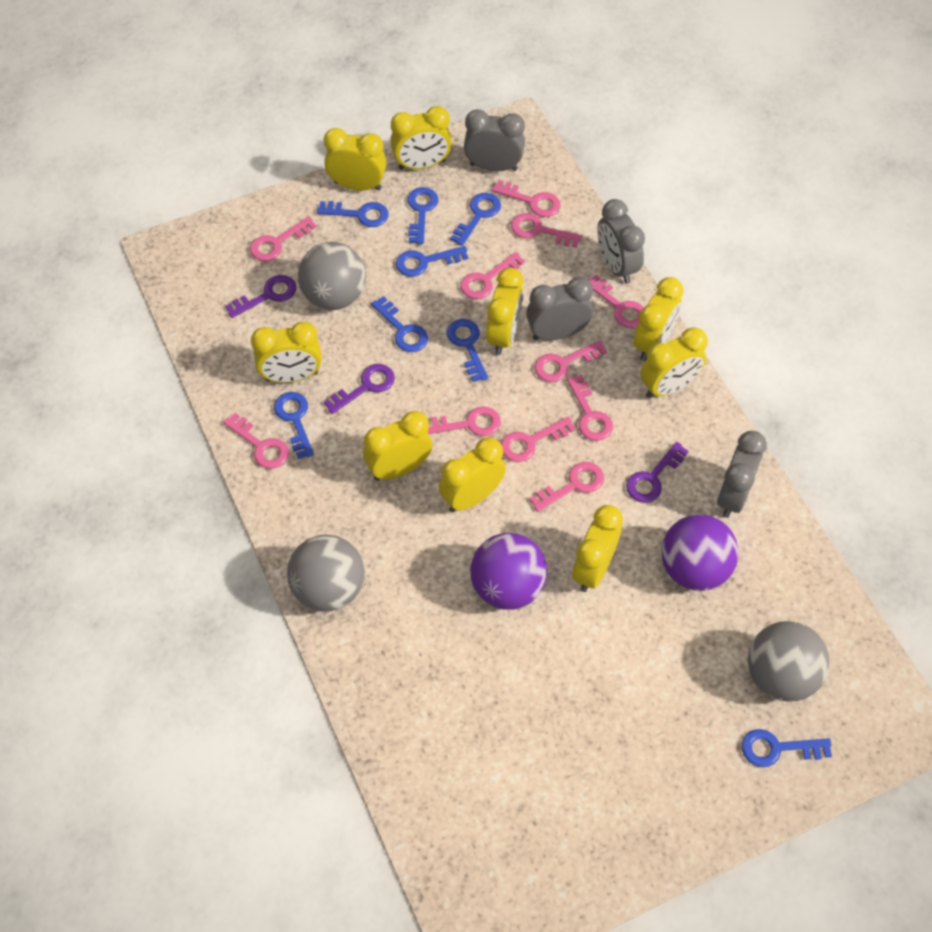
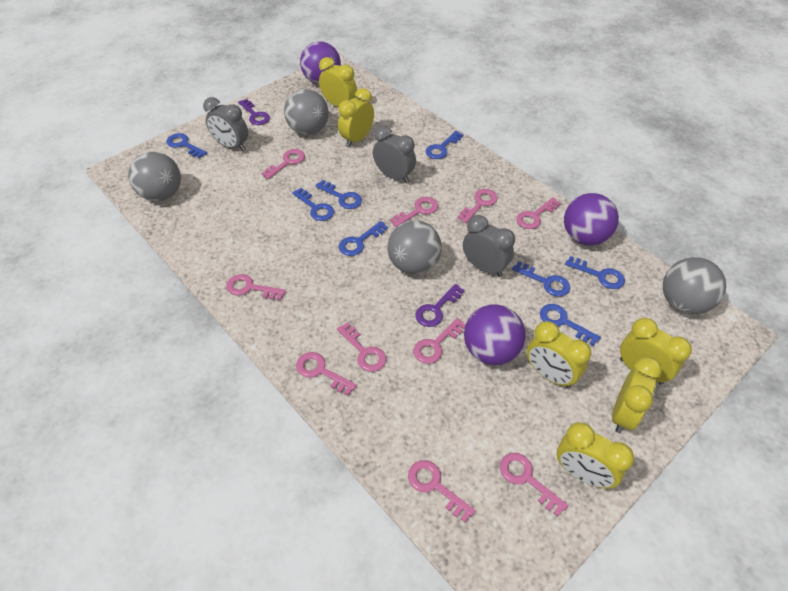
grey ball: [287,534,364,612] [298,242,366,310] [748,621,830,702] = 3 -> [128,152,181,201] [284,89,329,135] [388,220,442,274] [663,257,726,314] = 4
grey clock: [464,109,525,171] [526,277,593,340] [597,199,645,284] [717,431,767,518] = 4 -> [203,97,248,151] [373,126,416,183] [463,215,515,277] = 3
pink key: [223,413,289,469] [250,216,317,261] [428,406,501,436] [460,252,525,299] [492,180,561,217] [501,417,576,462] [511,213,582,248] [529,462,604,512] [534,340,607,382] [567,375,613,441] [588,275,644,328] = 11 -> [226,274,286,300] [261,149,305,179] [296,352,357,395] [337,322,386,372] [390,197,438,227] [408,460,476,522] [413,318,465,364] [457,189,498,223] [500,453,568,516] [516,197,561,229] = 10
purple ball: [470,533,547,610] [661,514,739,591] = 2 -> [300,41,341,84] [464,304,525,365] [564,193,619,245] = 3
purple key: [225,275,296,318] [324,364,395,414] [626,442,689,503] = 3 -> [238,99,270,125] [415,284,465,327] = 2
yellow clock: [251,322,322,383] [323,128,387,191] [363,411,432,481] [390,106,452,170] [439,437,506,512] [486,268,524,355] [572,505,623,592] [634,277,684,361] [640,327,708,398] = 9 -> [319,57,357,107] [338,88,374,147] [527,321,592,388] [557,422,634,489] [612,357,662,433] [620,318,692,385] = 6

